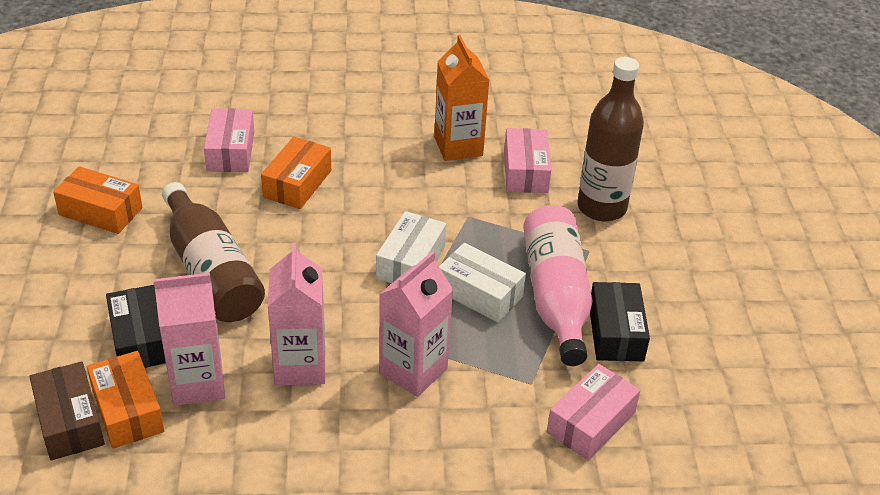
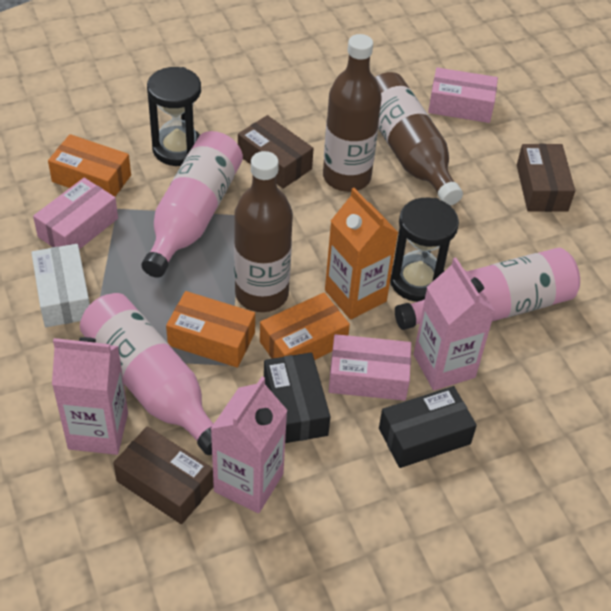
black hourglass: none = 0 -> [147,67,201,166] [390,198,459,302] = 2
brown bottle: [162,182,265,322] [577,57,644,221] = 2 -> [234,151,293,312] [323,34,382,192] [375,72,463,206] = 3
brown box: [29,362,105,460] = 1 -> [113,426,214,524] [238,115,314,189] [517,144,575,212] = 3
pink bottle: [523,205,592,366] = 1 -> [80,293,213,455] [141,131,243,278] [395,247,580,330] = 3
white box: [376,211,446,283] [439,243,526,322] = 2 -> [31,244,90,327] = 1

